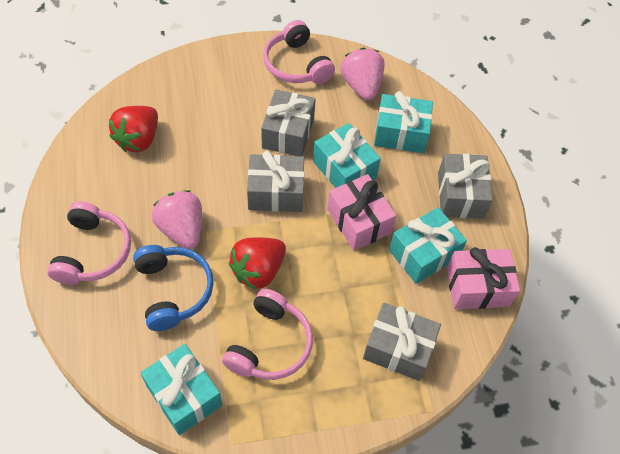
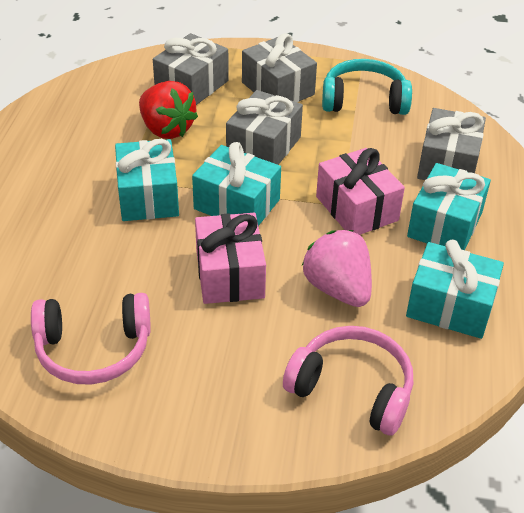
blue headphones: [133,245,214,331] = 1 -> none = 0
pink headphones: [47,201,131,285] [222,289,313,380] [263,20,335,84] = 3 -> [31,293,151,385] [283,326,413,435] = 2
pink strawberry: [152,190,202,249] [341,48,385,100] = 2 -> [302,230,372,307] = 1
red strawberry: [109,106,158,152] [229,237,286,290] = 2 -> [139,81,198,139] = 1
turquoise headphones: none = 0 -> [322,59,412,115] = 1

